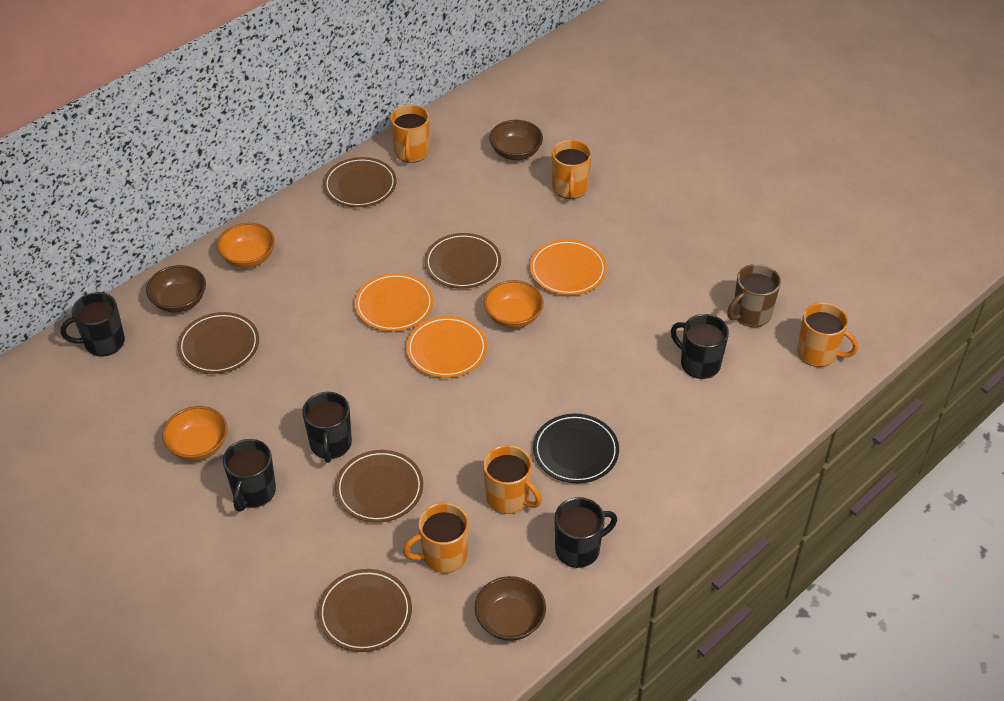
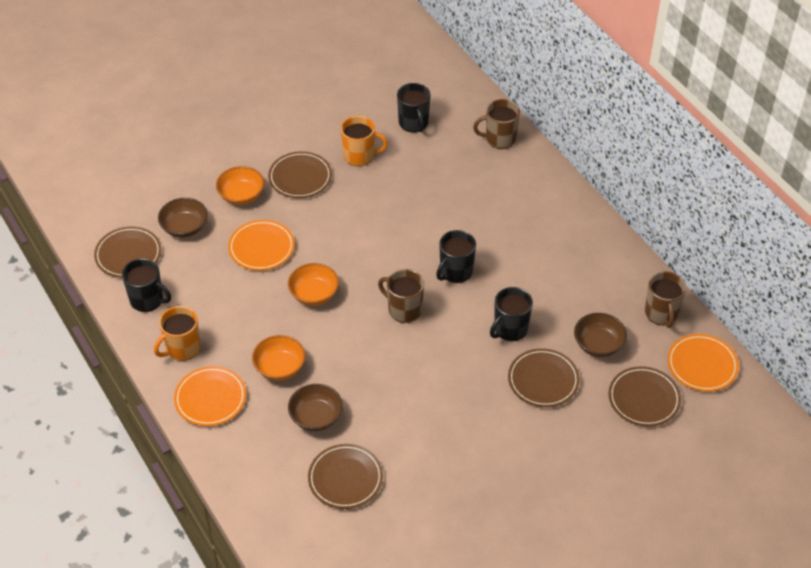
black mug: [61,292,125,357] [223,439,276,512] [302,392,352,463] [555,497,617,568] [671,314,729,379] = 5 -> [122,258,171,312] [397,83,431,133] [436,230,476,283] [490,287,533,341] = 4
black plate: [533,414,619,483] = 1 -> none = 0
brown mug: [727,264,781,327] = 1 -> [378,269,424,323] [473,99,520,149] [645,271,686,328] = 3
orange mug: [390,104,429,163] [403,503,469,573] [483,445,542,514] [552,140,592,199] [797,302,858,367] = 5 -> [154,306,201,361] [341,116,388,166] = 2

